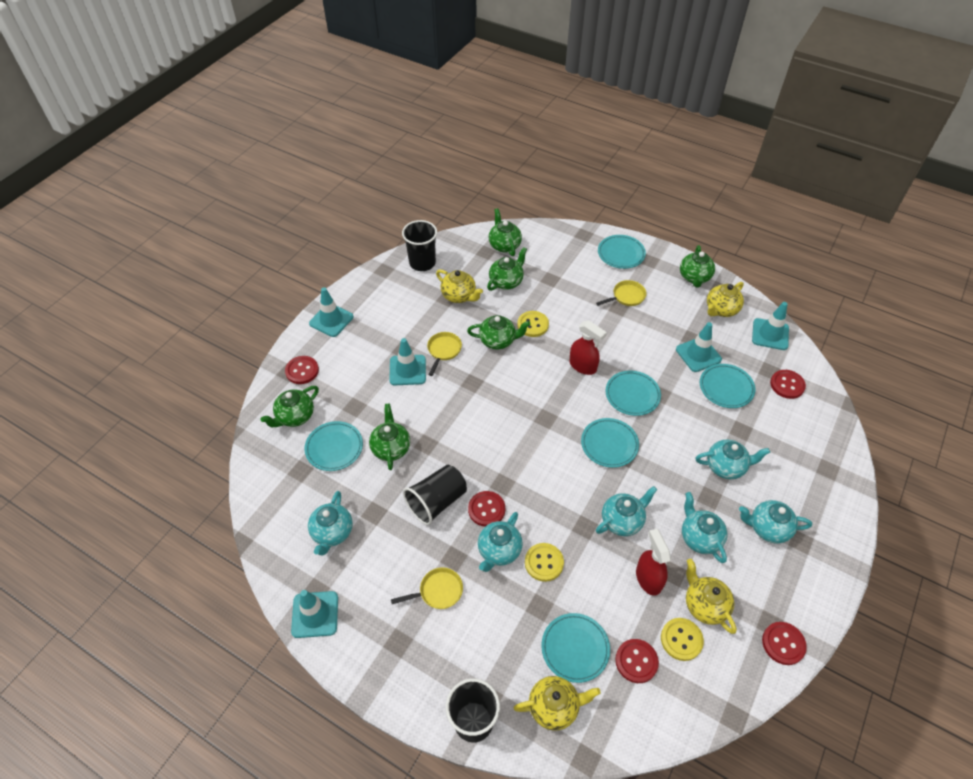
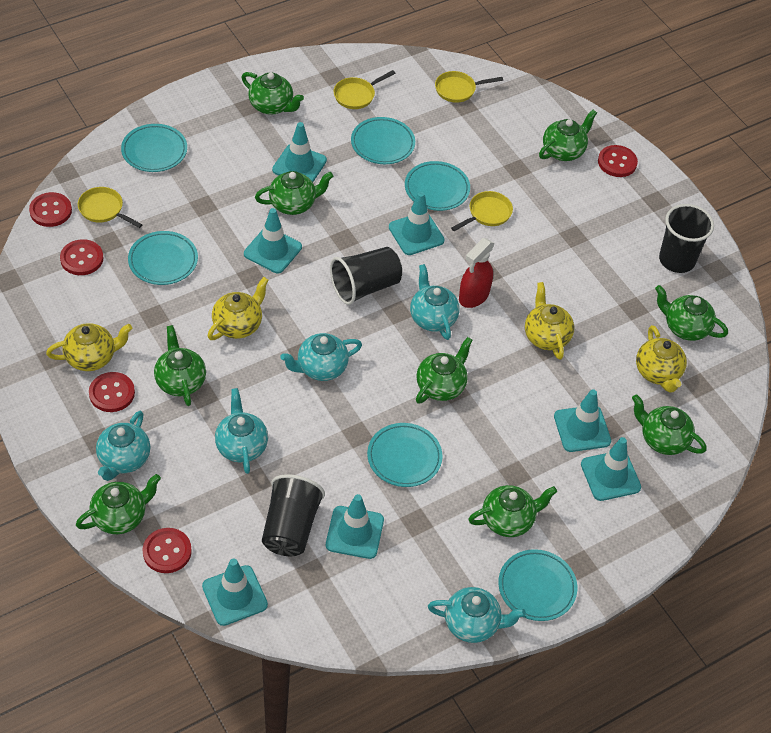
green teapot: [260,386,319,427] [369,403,410,470] [467,315,531,350] [487,247,527,291] [489,208,522,256] [680,245,715,288] = 6 -> [76,474,161,534] [154,325,206,406] [241,72,304,115] [255,171,333,215] [416,337,473,404] [468,485,557,537] [539,110,597,161] [632,394,707,455] [655,285,728,341] = 9
red spray bottle: [569,320,607,375] [636,529,671,596] = 2 -> [459,238,495,308] = 1
turquoise teapot: [308,491,353,556] [478,512,523,572] [596,486,657,536] [682,492,727,563] [696,440,770,479] [739,500,812,543] = 6 -> [96,411,150,481] [215,388,268,474] [280,333,362,381] [410,264,460,340] [428,587,526,643] = 5
turquoise traffic cone: [291,590,338,638] [309,287,354,337] [389,338,426,385] [676,322,722,372] [752,302,789,350] = 5 -> [202,559,268,626] [244,208,302,273] [272,122,327,182] [326,494,384,559] [389,192,445,255] [554,389,611,452] [581,437,641,501] = 7
yellow button: [517,311,549,337] [525,543,564,582] [661,618,704,661] = 3 -> none = 0
yellow pan: [391,567,463,609] [427,332,462,376] [596,280,646,306] = 3 -> [78,187,143,228] [334,70,395,109] [435,71,503,103] [451,191,513,231] = 4

